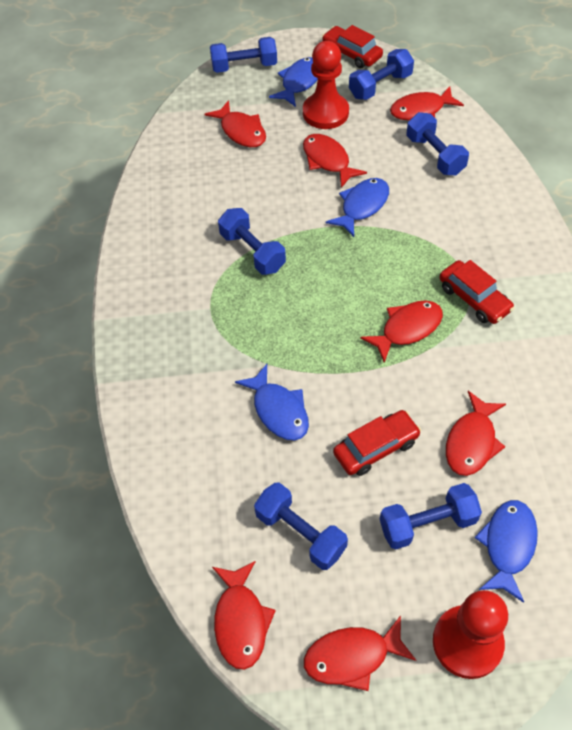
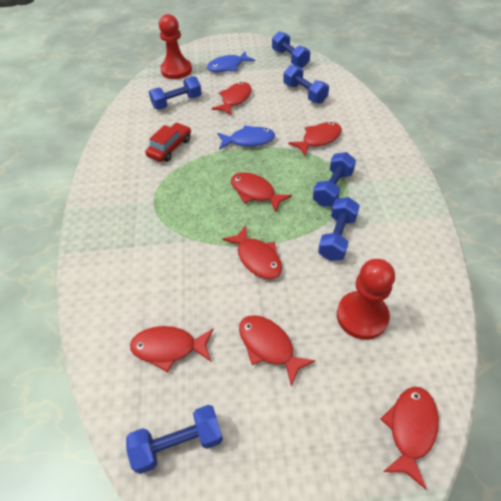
blue fish: [235,364,309,440] [269,57,318,107] [326,178,389,237] [475,500,538,603] = 4 -> [207,52,255,72] [217,125,275,150] = 2
red car: [322,25,383,68] [333,410,421,476] [439,260,515,324] = 3 -> [145,123,191,162] = 1

